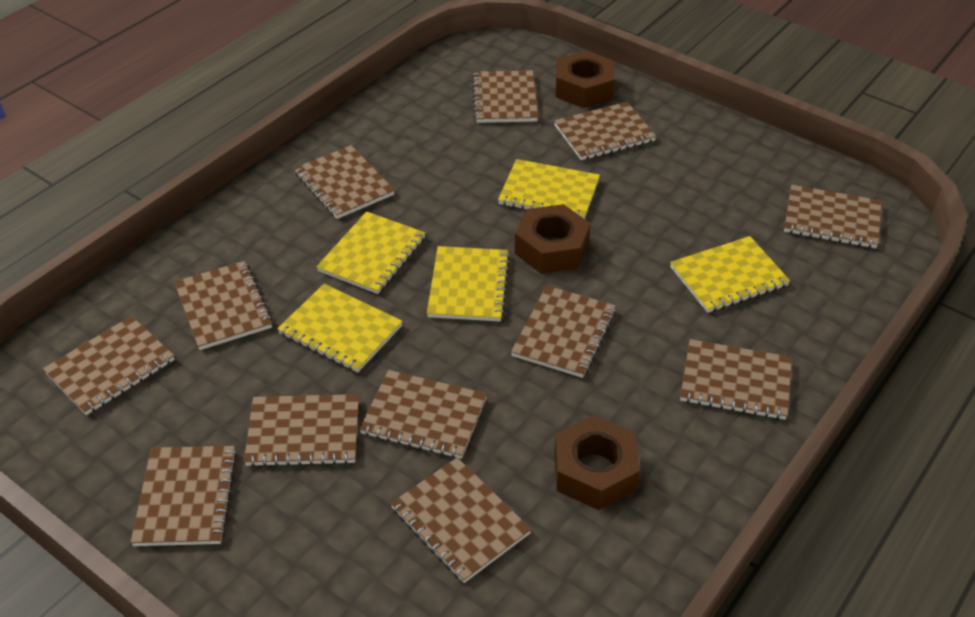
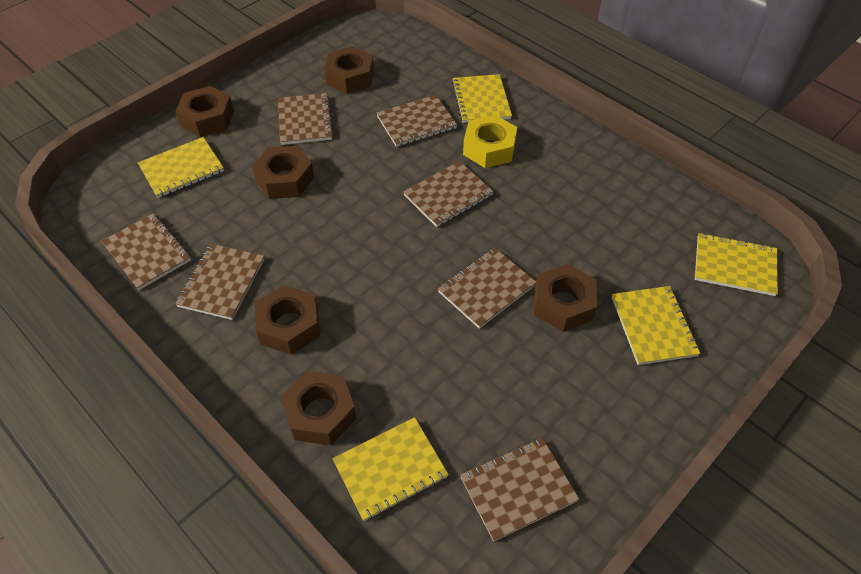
brown notebook: [43,316,175,415] [130,446,237,546] [174,261,273,350] [244,394,359,467] [294,145,395,219] [359,370,487,459] [390,457,532,583] [472,70,538,123] [511,285,616,378] [554,102,656,160] [680,339,792,420] [784,185,881,248] = 12 -> [101,213,191,290] [175,244,265,320] [278,93,334,145] [376,95,457,147] [403,161,494,227] [438,247,536,329] [460,438,579,542] = 7
brown nut: [515,204,591,274] [554,415,640,510] [555,51,614,108] = 3 -> [176,86,234,137] [252,146,314,199] [255,285,320,355] [281,371,357,445] [324,46,374,94] [534,264,597,332] = 6
yellow nut: none = 0 -> [463,115,517,168] = 1

